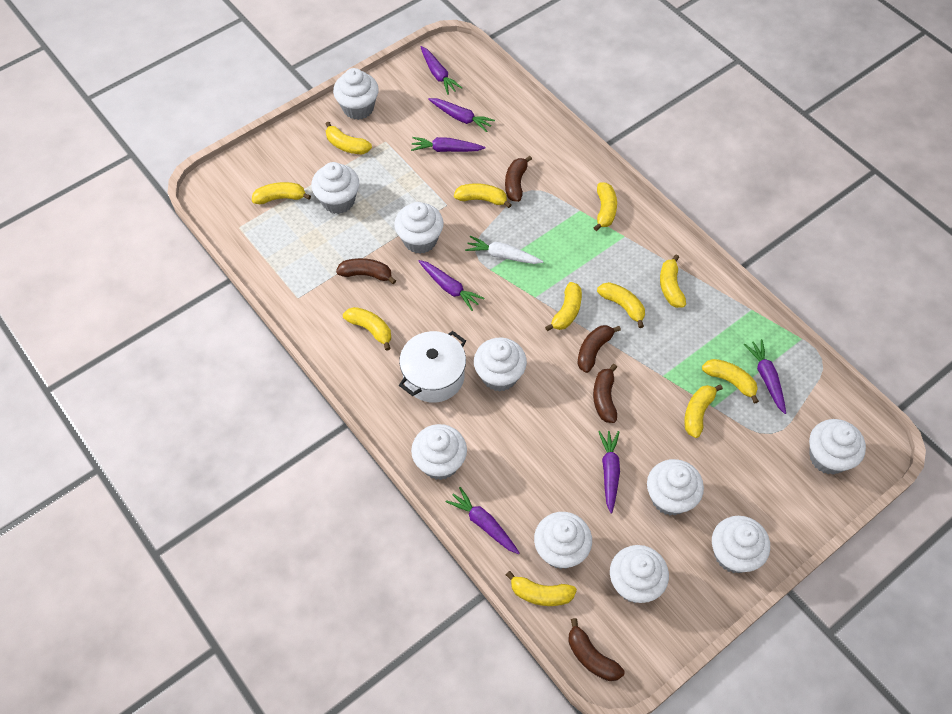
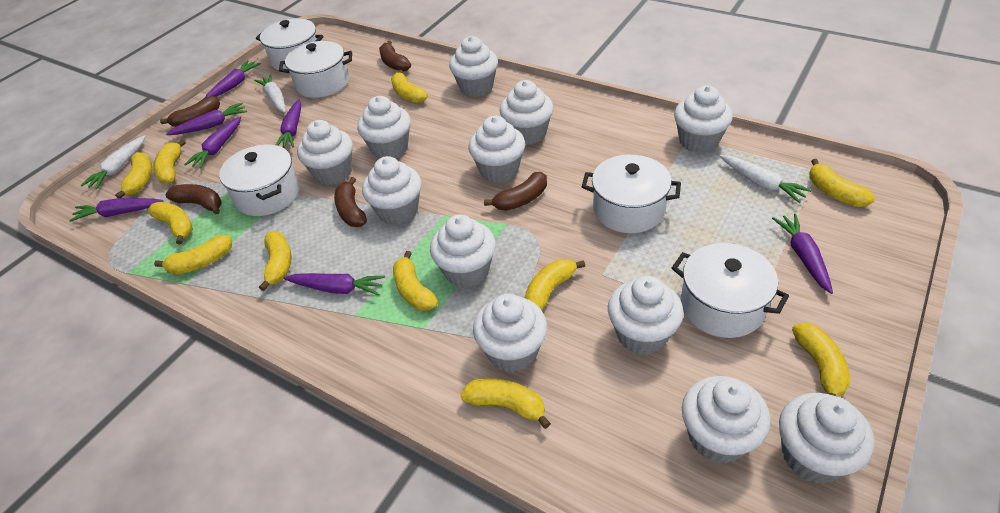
white carrot: [465,236,543,264] = 1 -> [80,135,146,189] [254,74,286,113] [719,155,812,203] = 3
white cupcake: [311,162,359,214] [333,68,379,120] [394,202,444,254] [411,424,467,480] [474,338,527,392] [534,512,592,569] [610,545,669,603] [647,459,704,516] [712,516,770,573] [809,419,866,475] = 10 -> [297,120,353,185] [357,96,411,159] [362,156,422,225] [430,214,496,288] [449,36,498,97] [468,116,525,183] [473,294,547,373] [499,80,554,145] [608,276,684,355] [674,85,733,153] [682,376,771,464] [779,393,874,483] = 12
white pot: [399,331,466,403] = 1 -> [219,144,300,216] [256,19,323,70] [279,41,352,98] [582,155,681,233] [672,243,789,338] = 5

